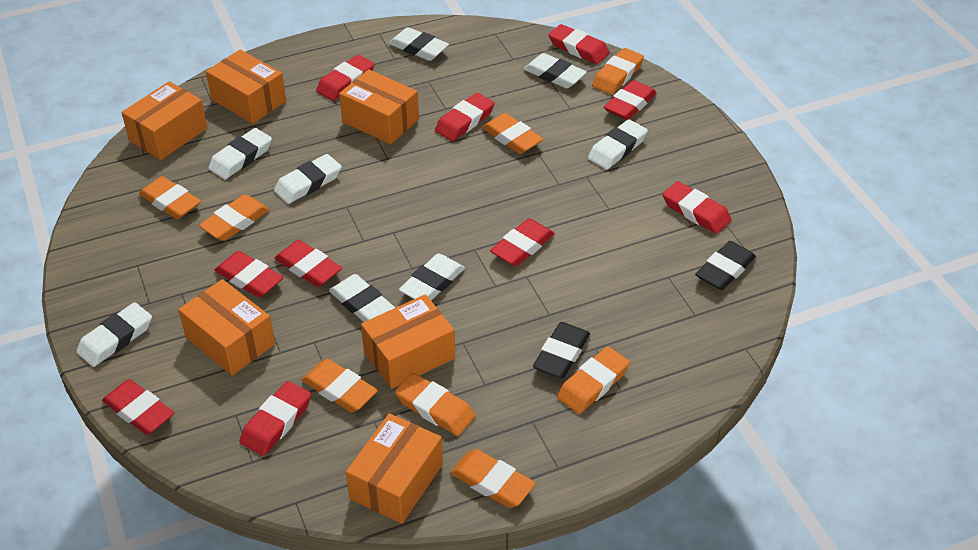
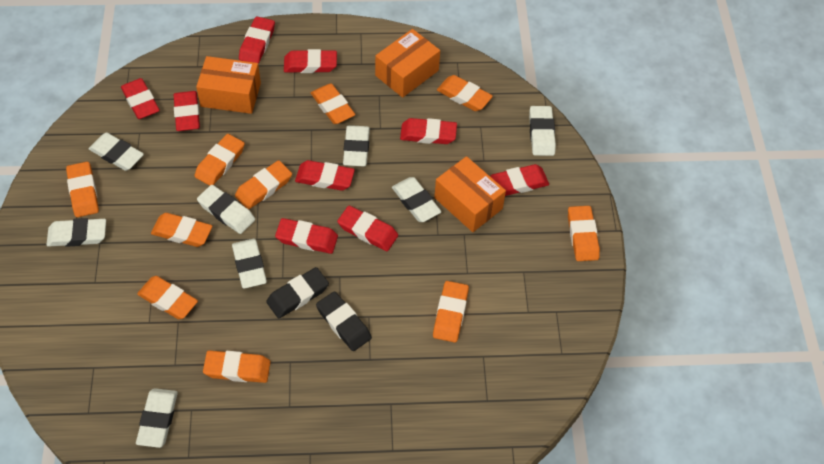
orange box: [121,81,207,160] [178,279,275,376] [206,50,286,124] [339,69,419,144] [346,413,443,524] [361,294,455,389] = 6 -> [196,56,261,114] [375,29,440,98] [434,156,506,232] = 3
orange eraser: [139,176,201,219] [199,195,270,241] [302,359,378,412] [395,373,476,436] [450,449,536,508] [482,113,543,154] [557,346,630,414] [592,48,644,95] = 8 -> [66,162,99,217] [137,276,198,319] [151,213,212,247] [195,134,245,186] [203,350,271,383] [235,160,292,209] [311,83,355,124] [433,281,469,343] [437,75,493,111] [568,206,600,261] = 10
red eraser: [102,379,174,435] [215,251,283,298] [240,381,311,456] [275,240,342,287] [316,55,375,101] [435,93,495,141] [490,218,555,266] [549,24,610,64] [604,80,657,120] [662,181,732,234] = 10 -> [121,78,160,119] [174,91,200,131] [239,17,275,64] [275,218,338,254] [284,49,337,73] [295,160,355,191] [337,206,398,251] [400,118,457,144] [491,164,549,196] = 9

